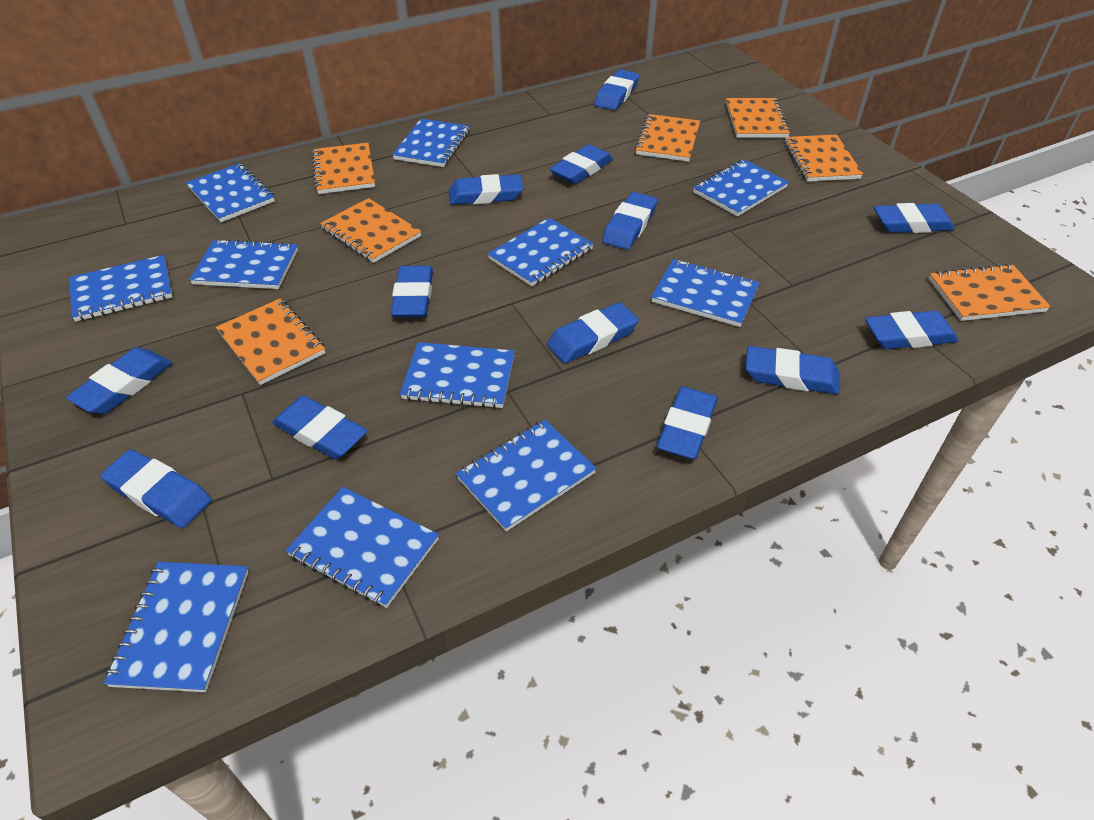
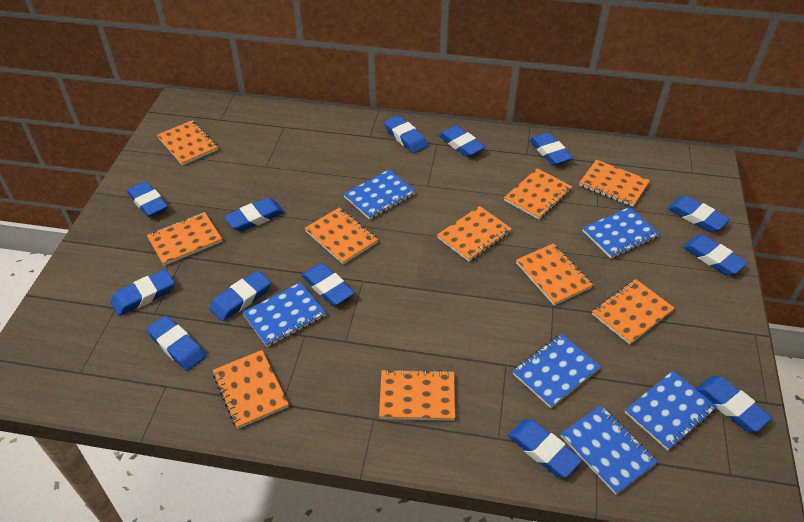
blue notebook: [69,255,173,322] [104,562,249,692] [186,163,275,222] [189,239,298,289] [286,487,439,608] [392,119,470,167] [400,342,515,409] [456,420,597,532] [488,218,594,286] [651,259,760,327] [693,159,789,217] = 11 -> [242,282,326,347] [344,170,416,220] [513,334,601,408] [561,405,658,495] [582,207,659,259] [625,371,717,451] = 6
orange notebook: [216,299,325,385] [312,143,375,194] [320,198,421,263] [635,114,700,162] [726,98,791,138] [784,134,863,182] [929,264,1051,321] = 7 -> [147,212,222,266] [157,120,218,166] [213,350,289,429] [304,208,378,264] [379,369,455,421] [437,206,512,262] [504,168,572,220] [516,243,593,305] [579,160,650,207] [592,279,674,345] = 10

